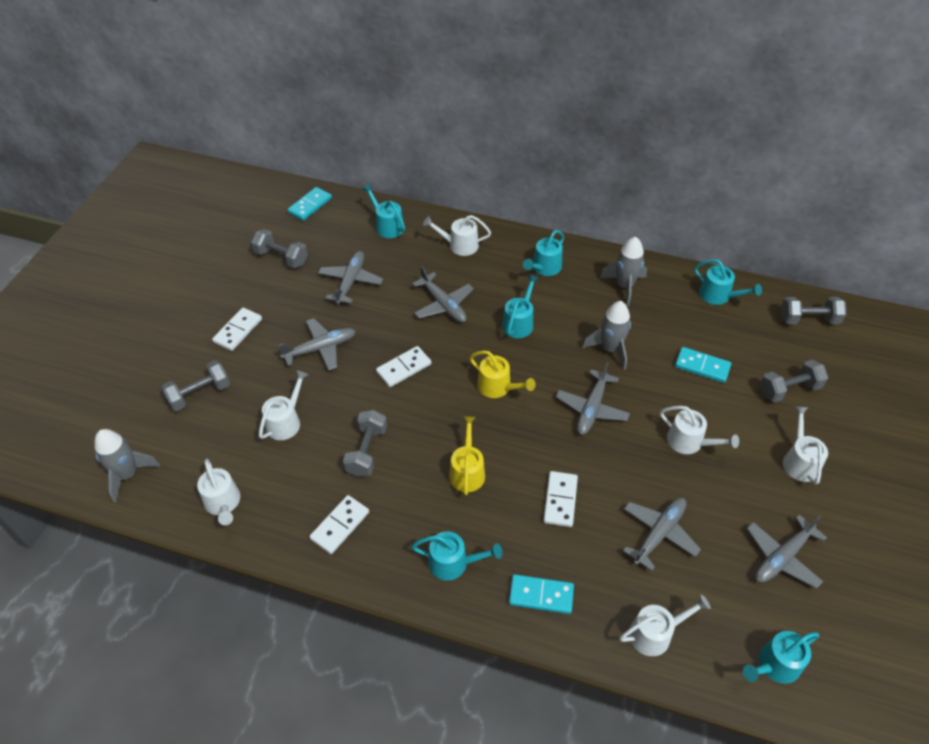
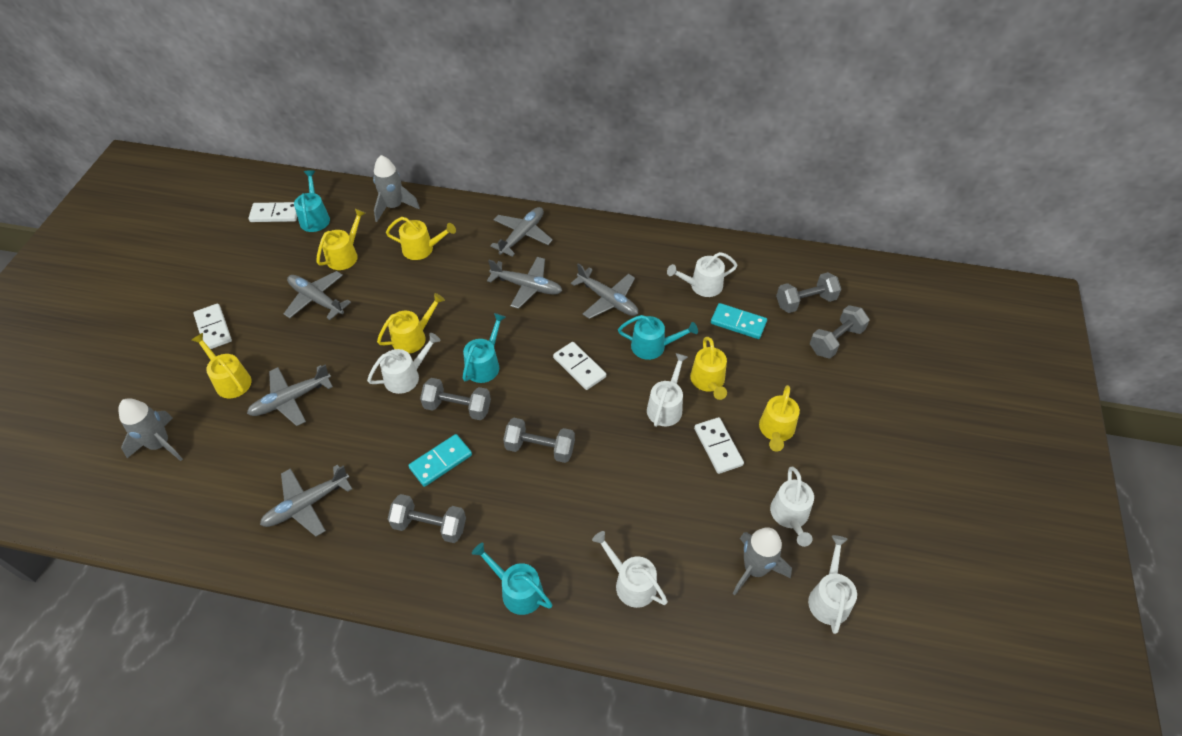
turquoise domino: [287,187,332,221] [509,574,574,614] [675,347,731,383] = 3 -> [408,434,472,487] [711,303,767,339] = 2
turquoise watering can: [362,184,405,238] [411,531,503,581] [502,275,539,338] [523,230,564,276] [694,259,762,305] [743,631,819,684] = 6 -> [294,170,330,232] [463,313,506,383] [472,542,553,615] [618,315,698,360] = 4
yellow watering can: [449,416,485,495] [470,351,536,398] = 2 -> [192,333,252,398] [316,209,366,270] [377,293,445,354] [386,217,456,260] [690,337,727,400] [759,385,800,452] = 6

